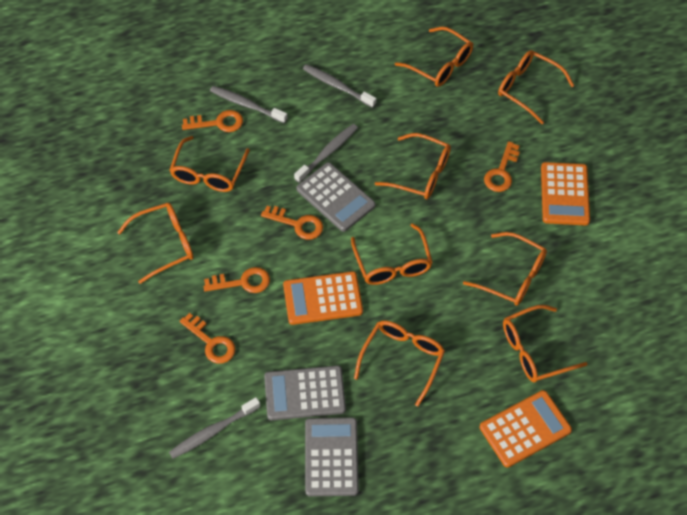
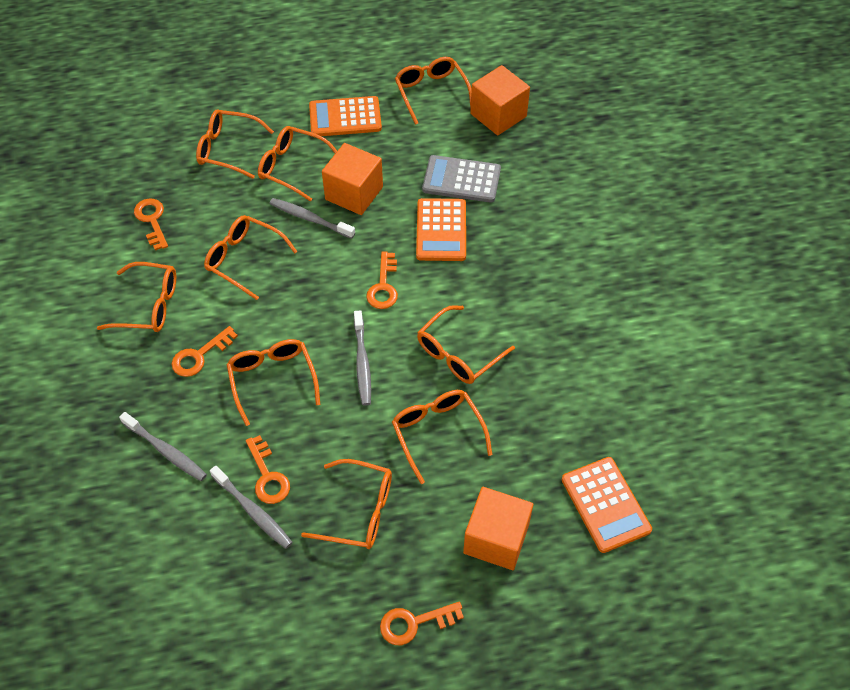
grey calculator: [264,365,346,420] [296,162,375,232] [305,417,359,496] = 3 -> [422,155,501,203] = 1
orange cube: none = 0 -> [322,143,383,215] [463,487,533,570] [470,65,530,135] = 3

